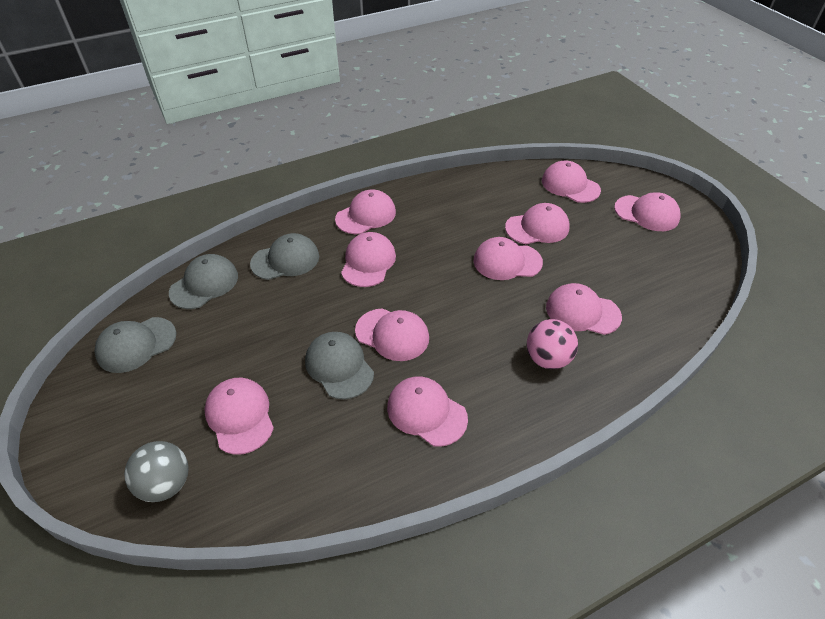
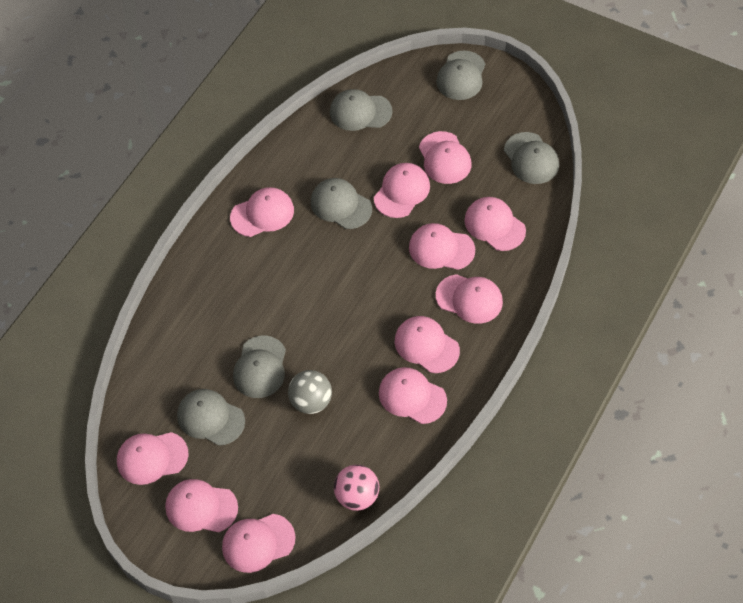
grey cap: [95,317,176,373] [169,254,238,309] [250,233,319,280] [305,332,374,399] = 4 -> [177,389,245,446] [233,336,286,398] [311,178,372,229] [330,89,392,131] [436,51,485,100] [504,132,559,184] = 6
pink cap: [204,378,274,455] [335,190,396,234] [341,232,396,287] [355,308,429,361] [387,377,468,447] [473,237,543,280] [505,203,570,244] [542,161,601,203] [546,283,622,335] [614,192,681,231] = 10 -> [117,432,188,485] [165,479,238,532] [222,514,296,573] [230,187,294,237] [374,163,430,218] [379,367,447,424] [395,316,460,373] [409,223,475,270] [419,131,472,184] [436,274,503,324] [464,197,526,251] = 11

